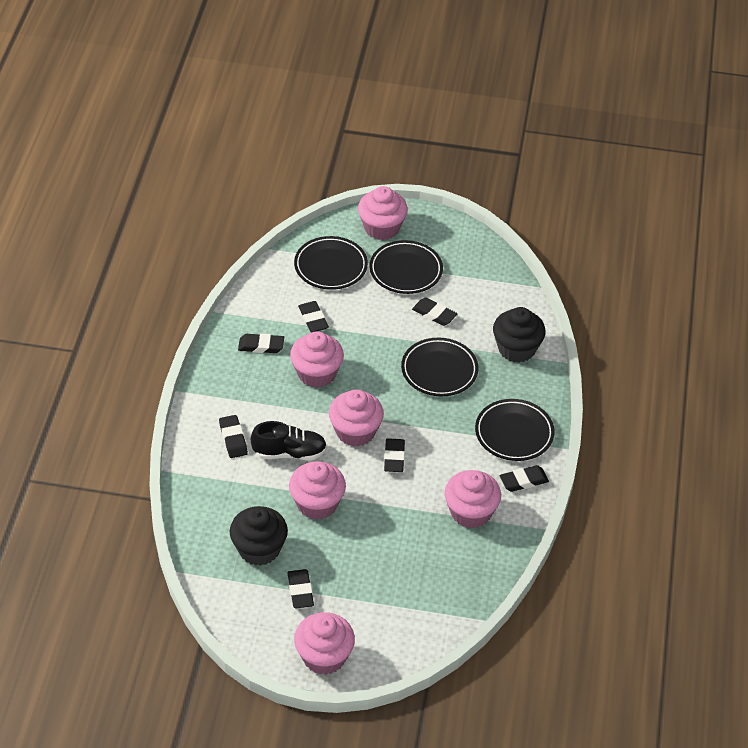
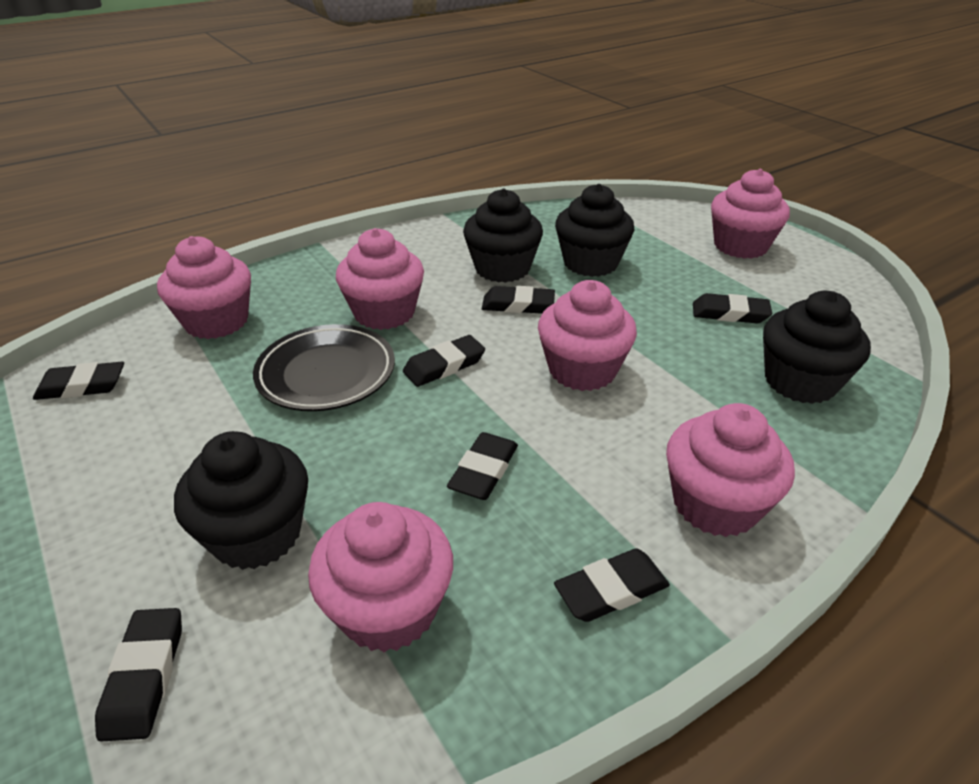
black cupcake: [230,506,288,566] [493,307,546,363] = 2 -> [174,431,308,570] [463,189,543,283] [555,184,634,277] [763,291,871,404] = 4
black plate: [294,236,368,290] [369,240,443,294] [401,338,479,396] [475,399,555,461] = 4 -> [253,324,395,411] = 1
black shoe: [251,421,327,460] = 1 -> none = 0

